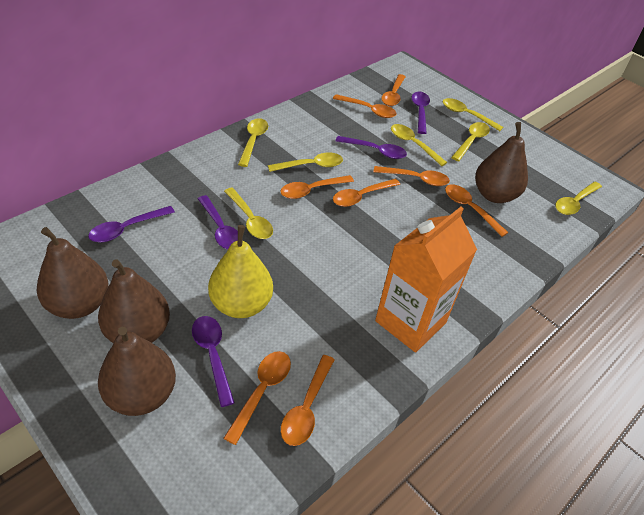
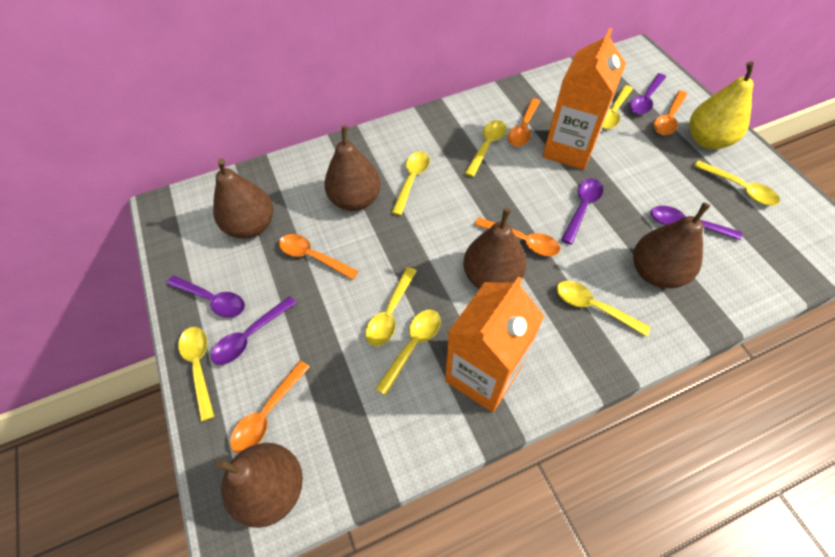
brown pear: [37,227,109,319] [98,259,170,343] [98,327,176,416] [475,122,528,203] = 4 -> [213,158,273,239] [215,443,303,528] [324,126,381,211] [463,208,527,289] [633,202,710,288] = 5
orange carton: [375,207,477,352] = 1 -> [445,276,544,412] [543,28,626,170] = 2
orange spoon: [223,351,291,445] [280,175,354,199] [281,355,335,446] [333,94,397,118] [333,179,400,207] [373,166,450,186] [381,74,406,106] [445,184,508,237] = 8 -> [230,360,310,453] [279,234,358,280] [475,217,560,256] [508,98,540,147] [654,90,687,135] = 5
yellow spoon: [224,188,273,239] [238,118,268,167] [268,152,343,172] [391,124,447,166] [443,98,503,131] [451,122,490,161] [555,182,602,215] = 7 -> [178,327,215,422] [365,267,417,346] [375,310,441,396] [391,151,430,216] [465,120,506,177] [556,281,651,337] [602,85,633,129] [694,160,780,205] = 8

